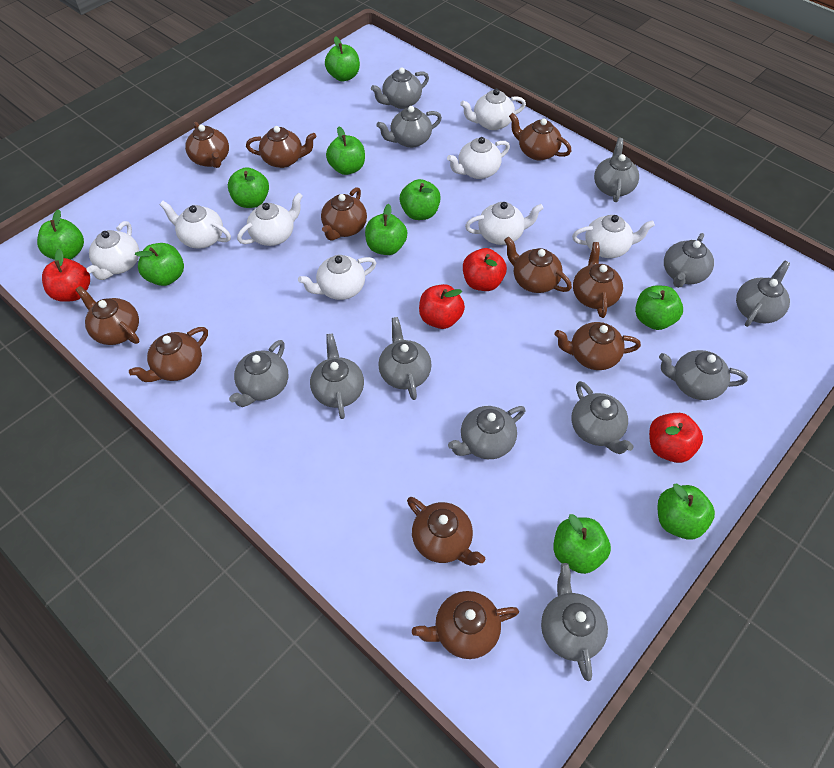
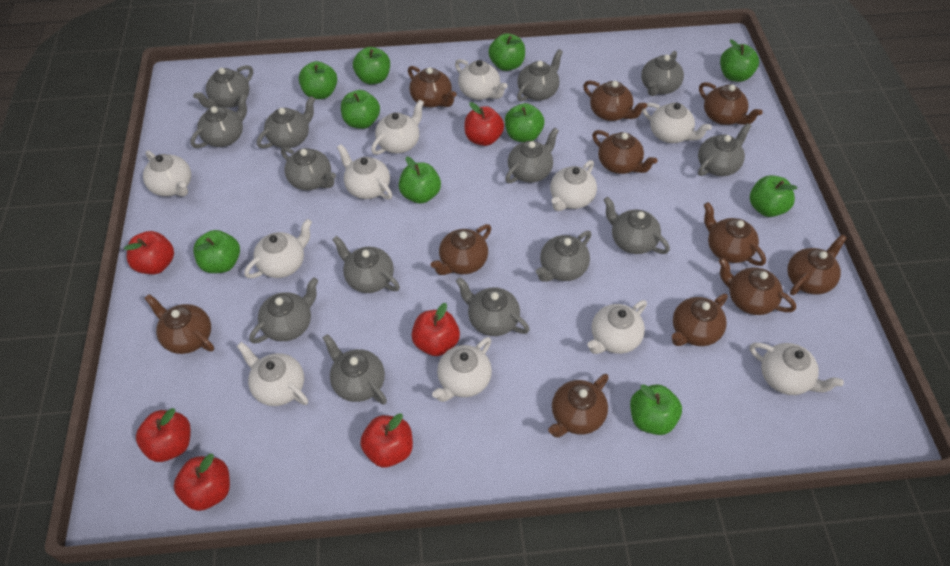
grey teapot: [229,340,288,407] [310,333,364,419] [371,67,429,109] [376,106,442,148] [378,317,432,400] [448,406,525,459] [541,563,608,681] [571,381,634,454] [594,138,639,202] [659,350,748,400] [664,233,714,288] [736,261,790,327] = 12 -> [190,94,248,148] [193,65,253,108] [249,277,318,343] [257,96,315,149] [281,147,336,190] [323,334,387,405] [332,236,400,293] [456,277,530,336] [505,128,559,183] [517,49,563,102] [536,231,591,282] [604,197,670,254] [641,51,684,96] [698,123,751,176] = 14
red apple: [42,249,90,302] [419,284,465,329] [463,248,507,291] [649,413,703,463] = 4 -> [124,231,174,274] [136,408,191,462] [174,454,230,511] [360,413,413,467] [412,303,460,356] [464,102,504,146] = 6
white teapot: [86,221,139,280] [160,201,231,249] [237,192,303,246] [298,255,376,300] [447,137,510,179] [460,89,526,130] [465,202,544,245] [572,215,655,258] = 8 -> [143,150,191,196] [237,342,308,406] [244,219,312,278] [337,144,392,199] [371,100,424,155] [432,337,492,402] [455,59,508,100] [550,160,597,211] [587,300,647,354] [642,103,712,143] [750,343,844,395] = 11

